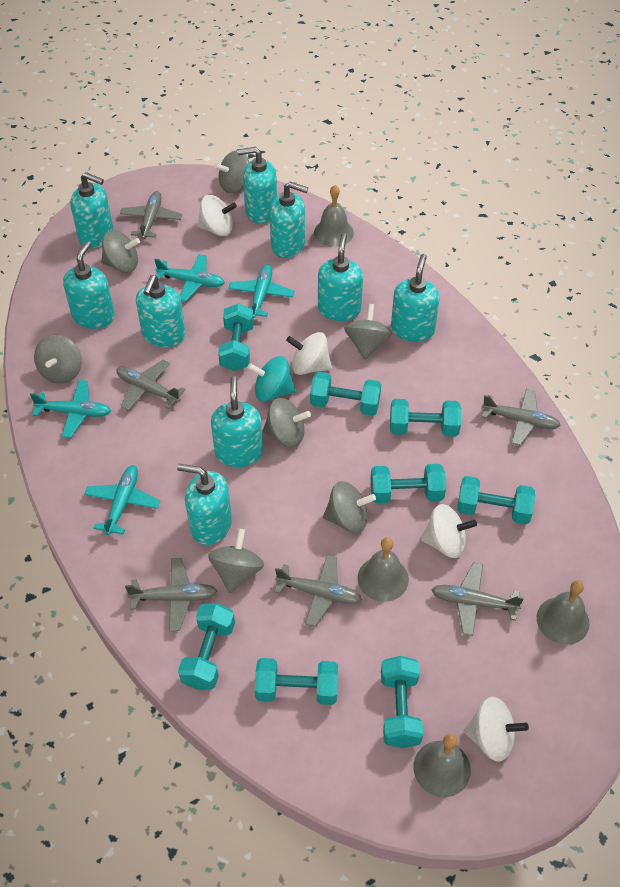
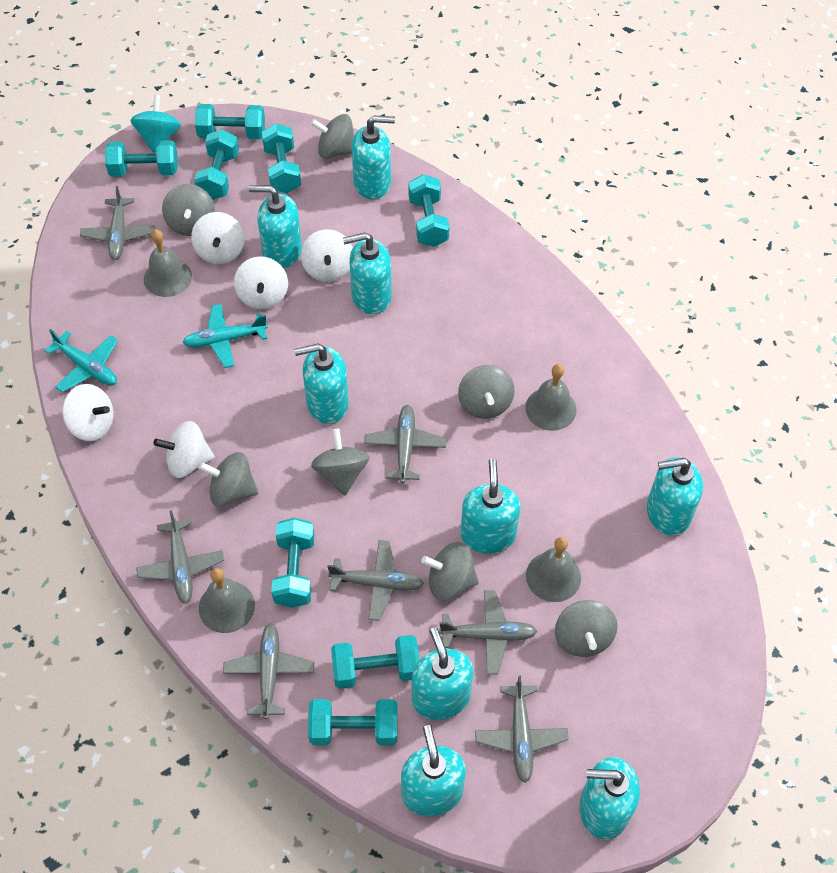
grey plane: [116,360,185,410] [120,191,182,239] [125,558,217,631] [274,554,362,627] [432,562,524,636] [482,389,561,446] = 6 -> [80,186,155,260] [136,510,224,604] [223,623,314,719] [327,540,424,621] [364,405,446,483] [439,591,537,674] [475,675,569,783] = 7
turquoise plane: [30,380,111,438] [84,465,160,535] [154,254,225,301] [228,265,295,318] = 4 -> [45,329,118,392] [183,304,268,368] = 2
white spinning top: [197,195,237,236] [286,332,332,375] [420,504,477,558] [464,697,529,762] = 4 -> [62,384,113,441] [153,421,215,478] [191,212,245,264] [234,256,288,309] [301,229,353,282] = 5

